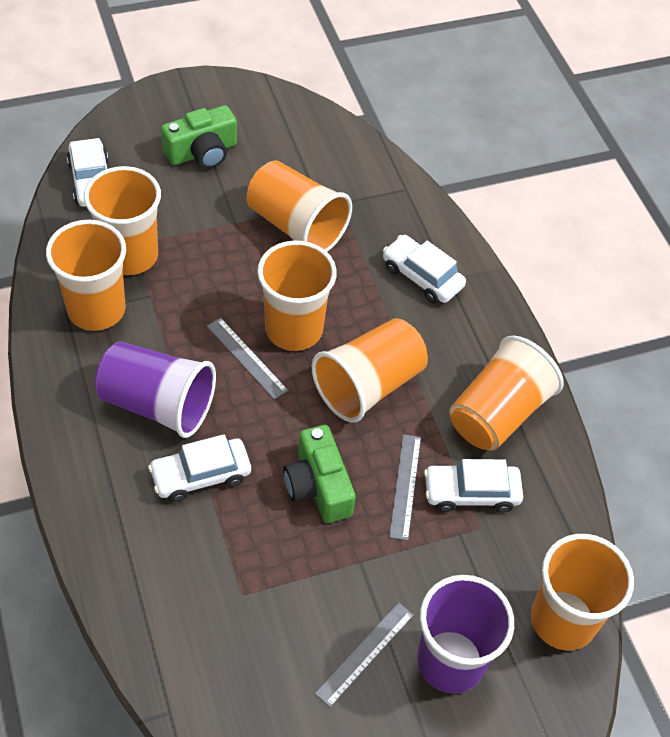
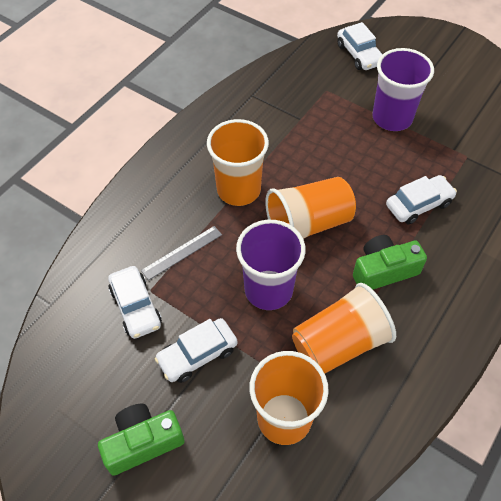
grey ruler: [207,318,288,400] [315,602,414,707] [389,434,421,541] = 3 -> [141,226,222,280] = 1
orange cup: [46,220,126,331] [84,166,161,275] [247,160,352,252] [257,241,337,351] [312,318,428,423] [449,336,564,451] [531,534,634,650] = 7 -> [207,119,269,206] [249,351,329,445] [265,177,356,239] [292,283,396,374] = 4

